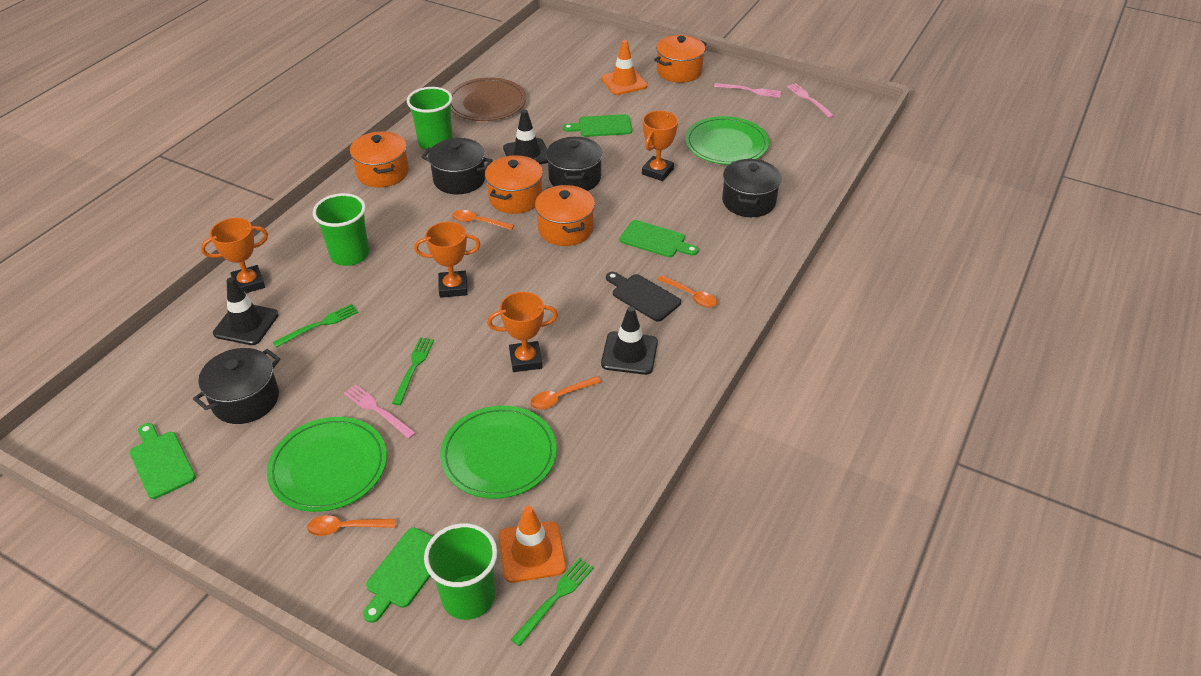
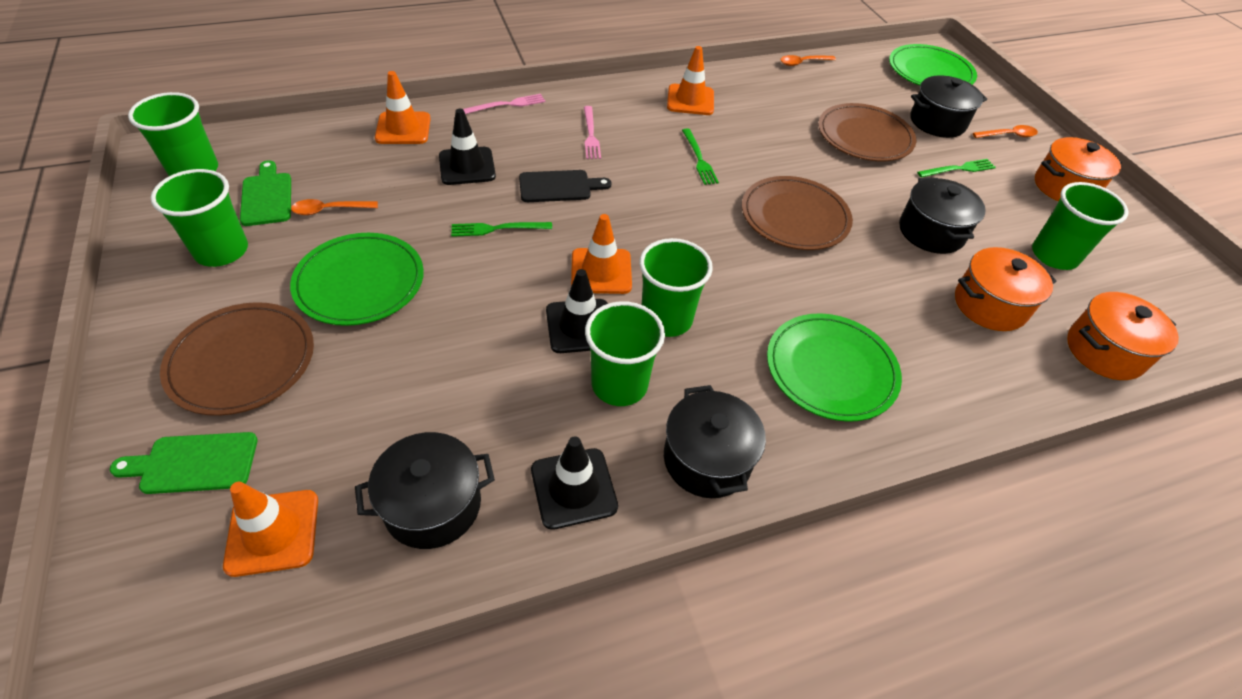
brown plate: [450,77,526,121] = 1 -> [160,302,314,416] [742,176,853,250] [818,103,916,161] = 3
green cup: [313,193,369,266] [407,87,452,150] [424,523,497,620] = 3 -> [128,92,218,176] [151,169,248,267] [585,301,665,406] [639,238,713,337] [1032,182,1128,270] = 5
green cutting board: [130,423,196,499] [363,528,433,623] [563,114,632,137] [620,220,699,257] = 4 -> [110,432,258,494] [240,160,291,226] = 2
orange pot: [350,131,409,187] [485,155,543,214] [535,185,595,246] [654,35,707,83] = 4 -> [955,247,1056,331] [1035,137,1122,201] [1067,292,1179,380] = 3
orange spoon: [307,515,396,536] [452,210,514,230] [530,376,601,410] [657,275,717,308] = 4 -> [291,199,378,215] [780,55,836,66] [973,125,1038,138] = 3
orange traffic cone: [499,506,566,583] [601,40,648,95] = 2 -> [223,482,318,577] [375,71,431,144] [571,214,632,294] [667,46,714,115] = 4
orange trophy: [201,218,268,293] [414,222,481,298] [487,292,558,372] [642,111,678,181] = 4 -> none = 0
pink fork: [344,384,416,439] [714,83,781,98] [787,83,834,118] = 3 -> [463,94,545,114] [584,106,601,159] = 2

